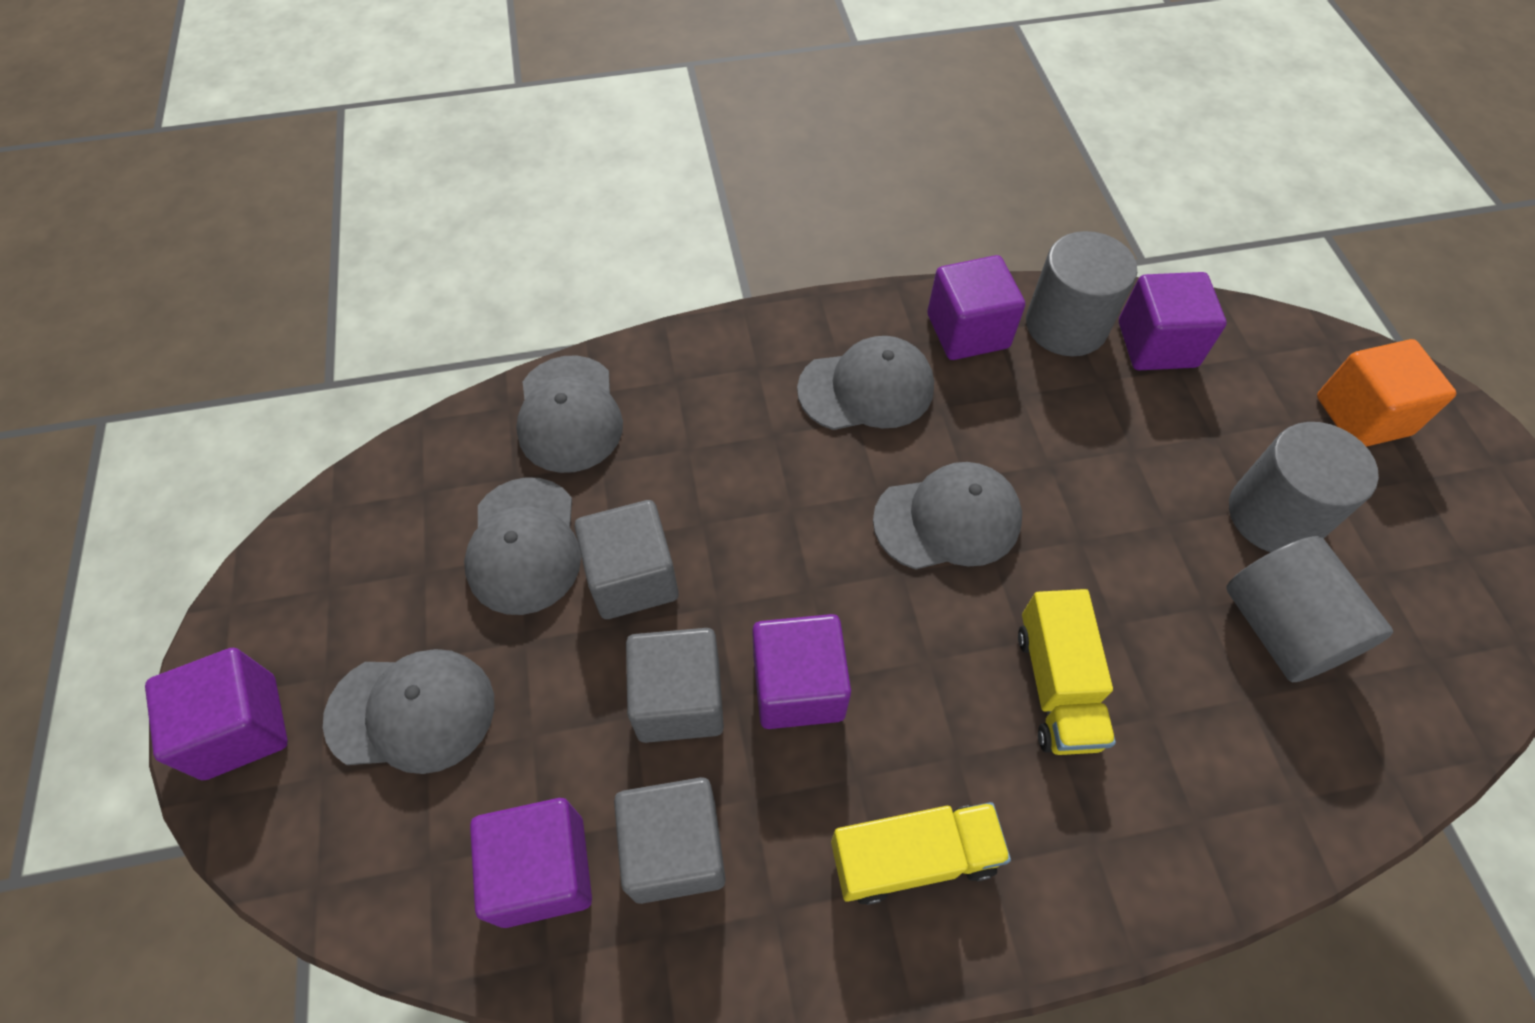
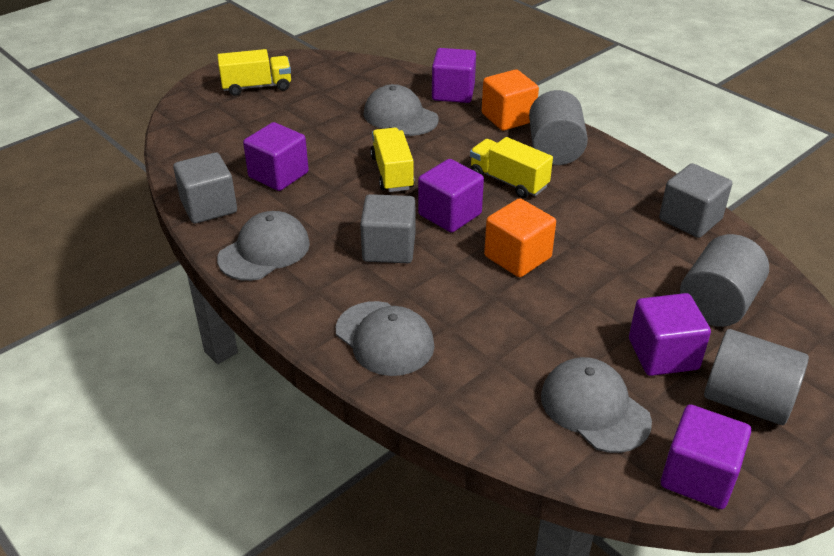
grey cap: [323,649,494,774] [464,477,581,615] [516,355,623,473] [797,336,934,430] [873,462,1022,570] = 5 -> [217,211,310,281] [335,301,434,376] [364,84,439,136] [541,357,652,453] = 4
orange cube: [1317,339,1456,447] = 1 -> [482,69,539,131] [484,198,556,277] = 2
yellow truck: [831,802,1011,905] [1018,589,1116,755] = 2 -> [218,49,291,96] [370,128,415,192] [470,137,553,198] = 3

